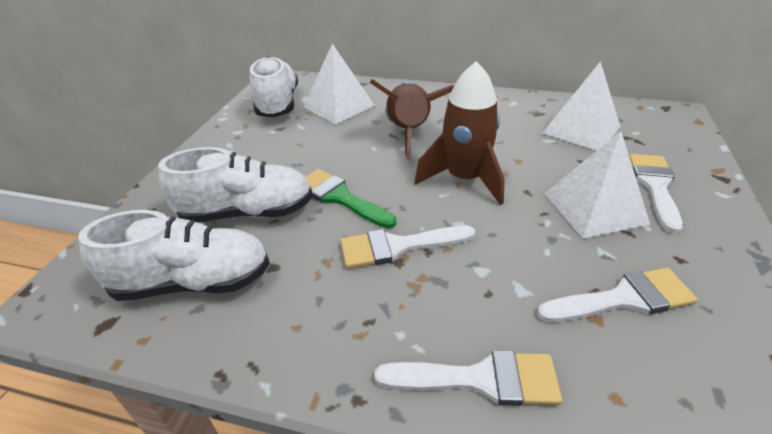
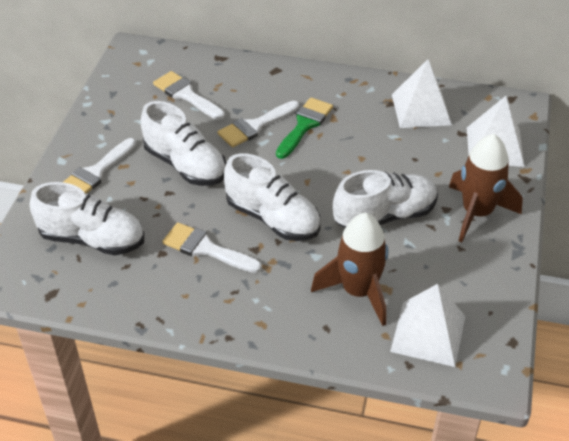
white shoe: [78,210,270,301] [158,147,313,223] [250,56,298,118] = 3 -> [30,182,145,255] [140,101,226,186] [224,153,321,241] [333,170,438,228] = 4

